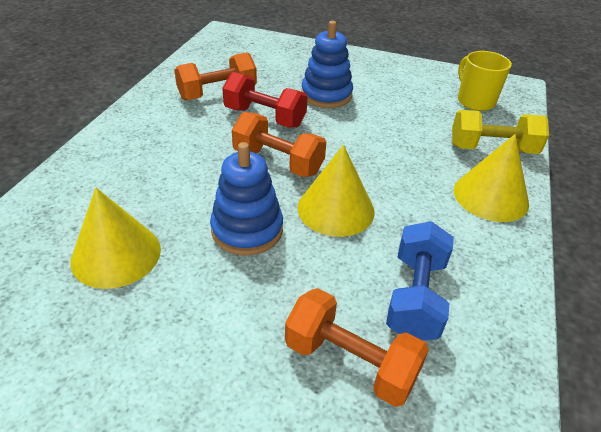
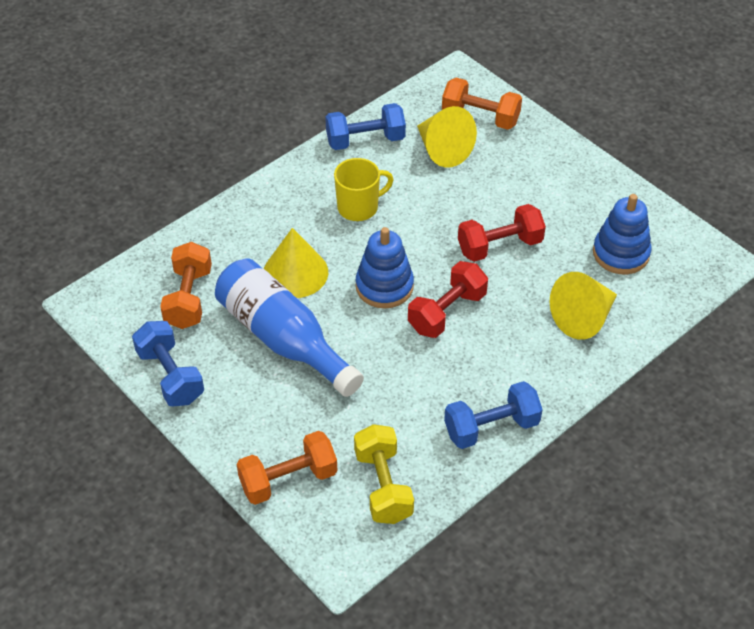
blue bottle: none = 0 -> [215,259,364,397] = 1
blue dumbbell: [386,221,454,340] = 1 -> [132,321,204,406] [325,103,406,150] [444,381,543,449] = 3
red dumbbell: [222,72,307,128] = 1 -> [408,261,488,338] [458,204,546,262] = 2

